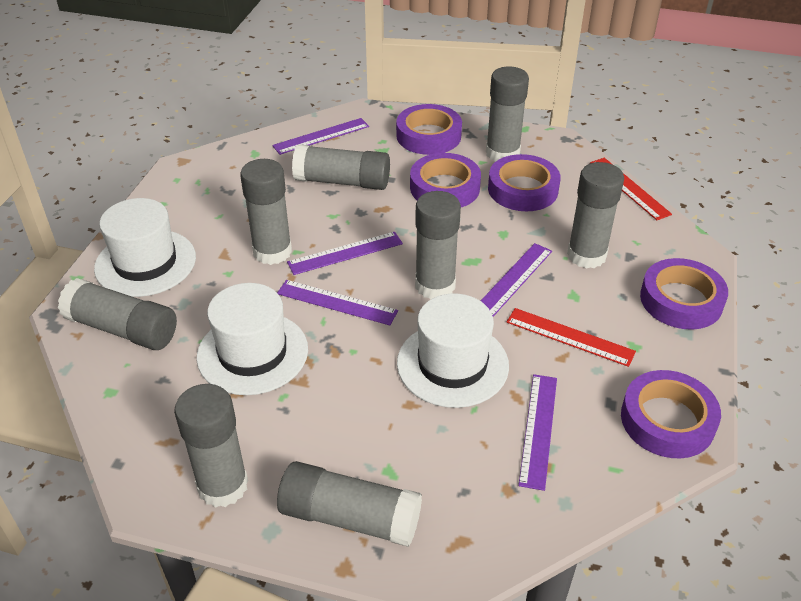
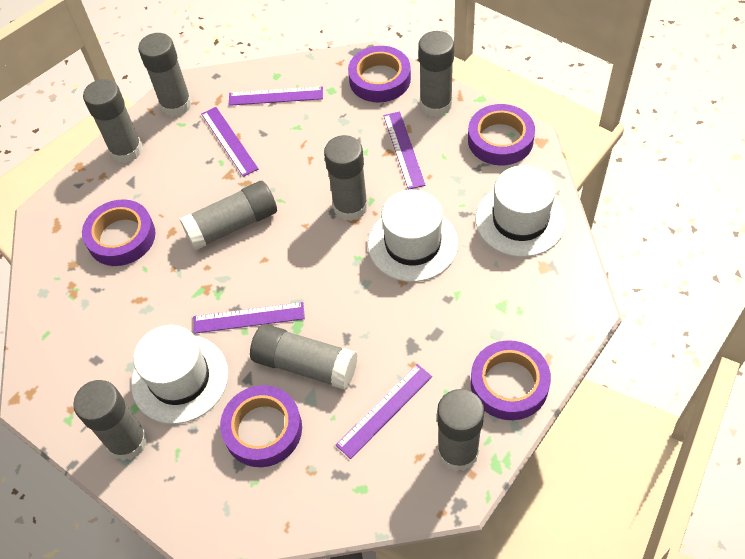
red ruler: [507,308,636,367] [590,158,672,220] = 2 -> none = 0

